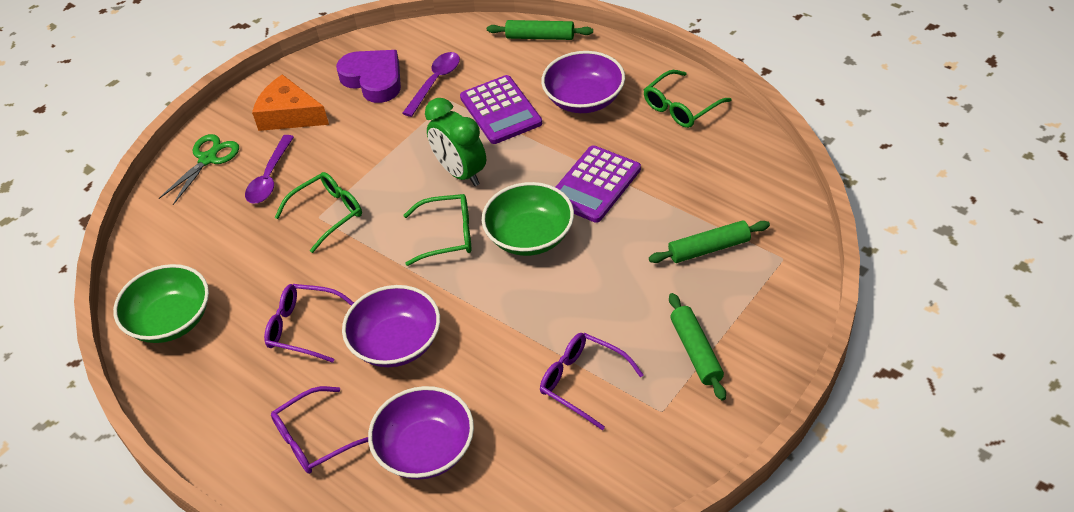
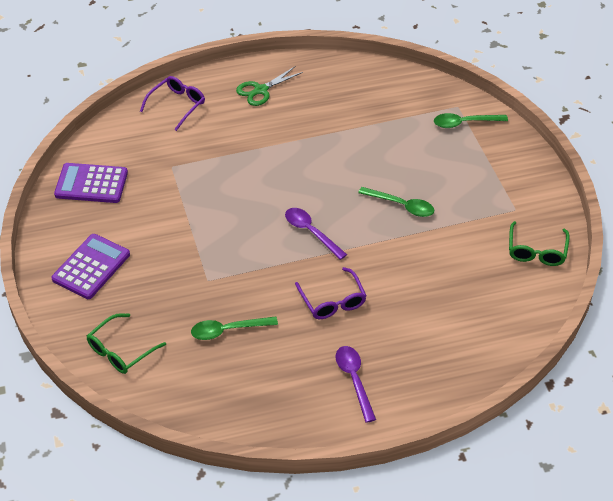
green bowl: [113,264,209,343] [482,182,574,256] = 2 -> none = 0
green clock: [425,98,486,186] = 1 -> none = 0
green glasses: [275,172,362,253] [404,194,472,266] [644,70,732,128] = 3 -> [87,313,166,374] [509,221,570,266] = 2
green rolling pin: [487,20,593,40] [649,220,770,263] [669,293,726,401] = 3 -> none = 0
green spoon: none = 0 -> [191,316,278,340] [358,187,434,217] [434,113,508,128] = 3
orange cheese: [252,74,329,131] = 1 -> none = 0
purple bowl: [342,285,440,367] [368,386,474,480] [541,51,625,113] = 3 -> none = 0
purple glasses: [264,284,354,363] [271,386,368,474] [540,333,644,430] = 3 -> [140,76,205,131] [295,267,366,319] = 2
purple heart: [336,50,401,103] = 1 -> none = 0

